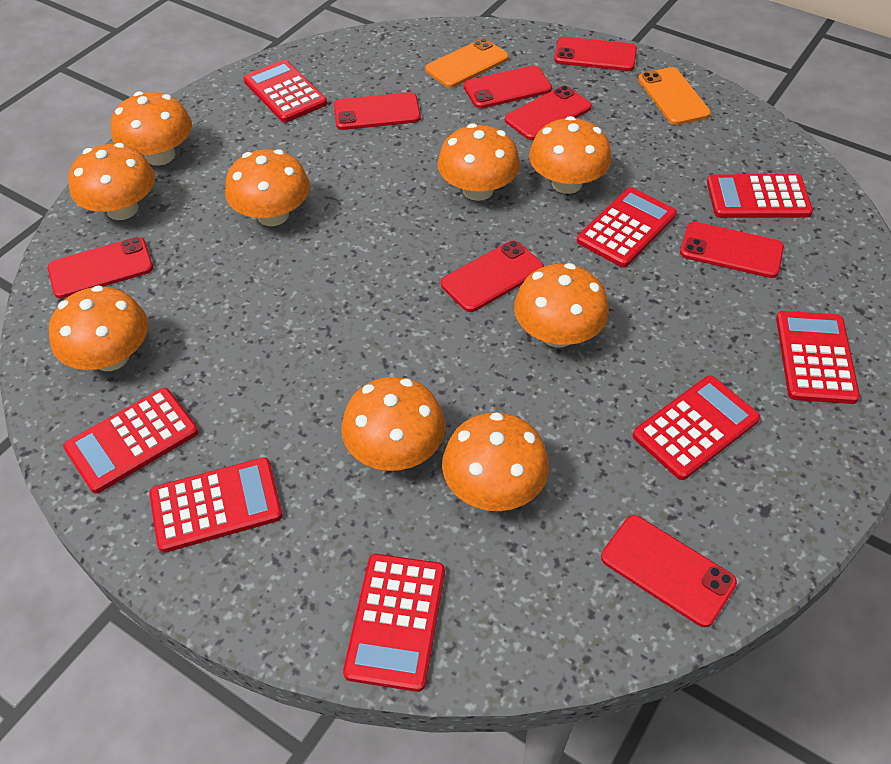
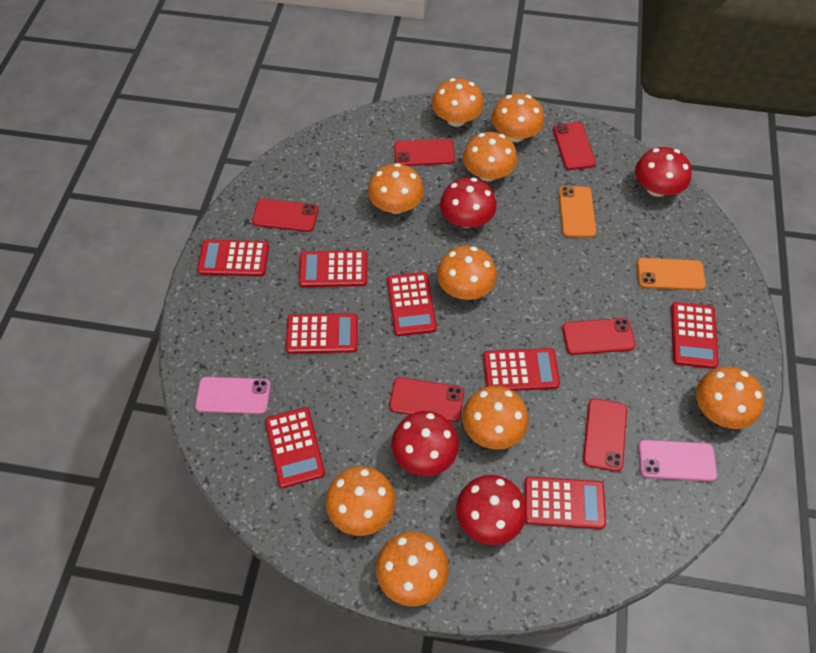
pink phone: none = 0 -> [195,377,271,414] [638,440,717,482] = 2
red mushroom: none = 0 -> [392,411,459,476] [440,178,497,228] [456,475,527,545] [635,147,692,197] = 4
red phone: [48,237,153,298] [334,92,421,130] [441,241,544,312] [463,66,552,109] [505,86,592,140] [554,37,637,71] [601,515,737,627] [680,222,784,278] = 8 -> [252,199,318,232] [389,377,464,422] [394,139,455,166] [553,122,596,170] [562,318,636,355] [583,399,627,472] = 6

